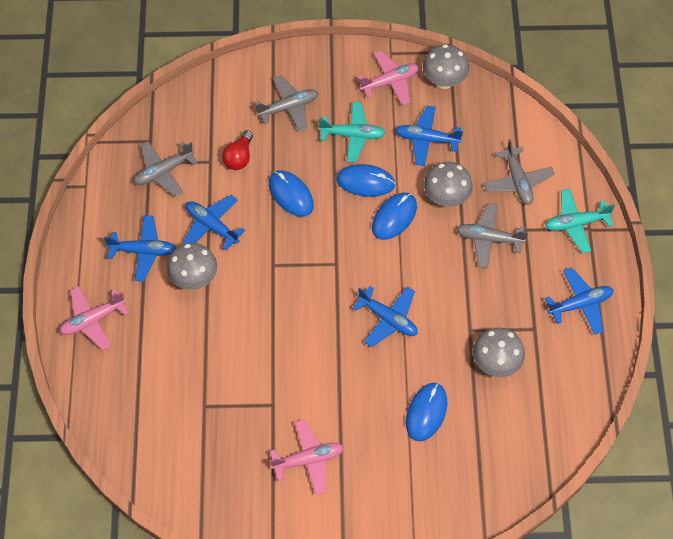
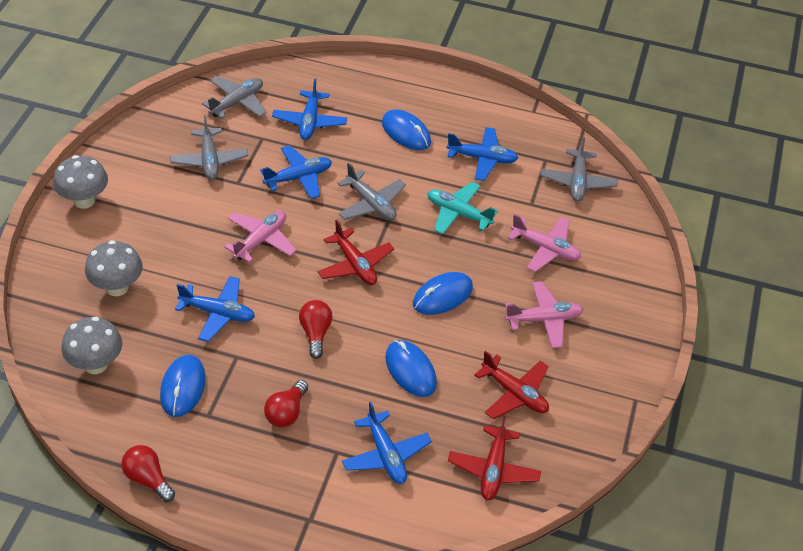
grey mushroom: [167,243,217,290] [423,44,469,89] [424,162,473,207] [473,328,525,377] = 4 -> [53,155,108,209] [61,317,122,374] [85,240,143,296] = 3
red light bulb: [222,130,253,170] = 1 -> [121,445,175,502] [264,380,308,427] [299,300,333,359] = 3
red plane: none = 0 -> [318,220,394,285] [448,415,541,500] [474,351,549,419] = 3
turquoise plane: [318,102,385,162] [545,189,615,253] = 2 -> [428,182,498,234] = 1

